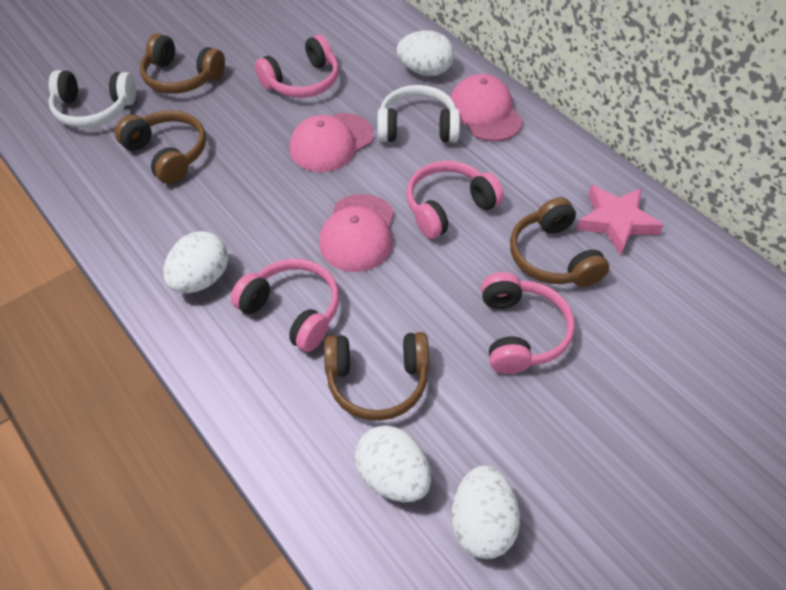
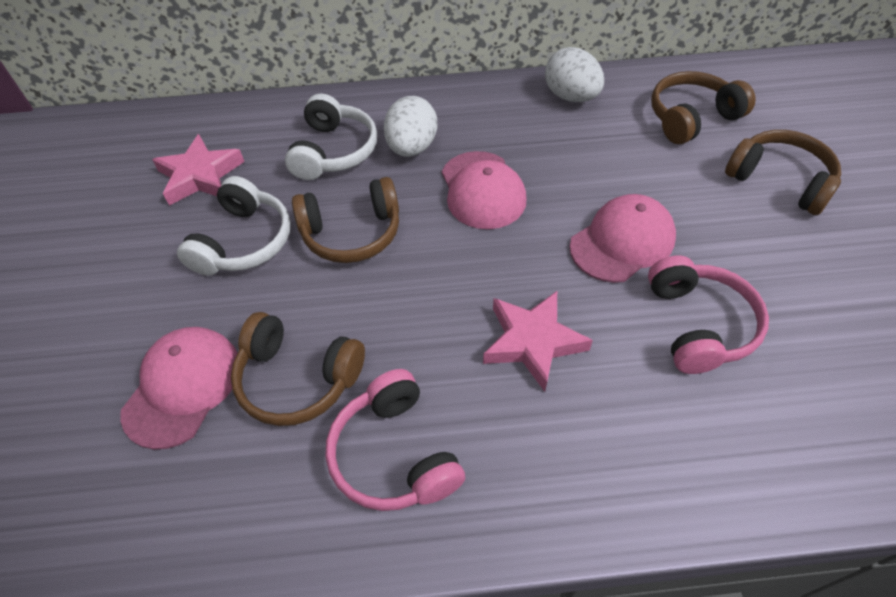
pink headphones: [231,259,339,352] [255,34,339,98] [406,161,504,239] [481,272,575,374] = 4 -> [325,369,465,511] [648,256,769,374] = 2
pink star: [576,185,664,256] = 1 -> [152,134,244,206] [483,291,593,392] = 2
white egg: [163,231,228,293] [355,425,431,502] [397,30,454,76] [451,465,520,559] = 4 -> [384,96,437,157] [545,47,604,102] = 2

